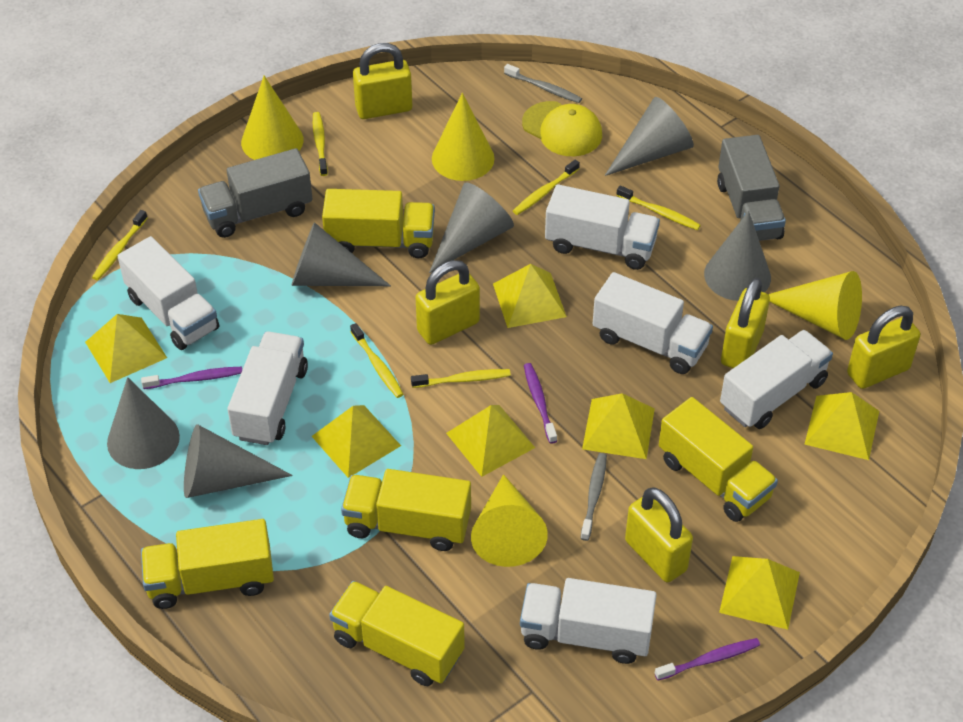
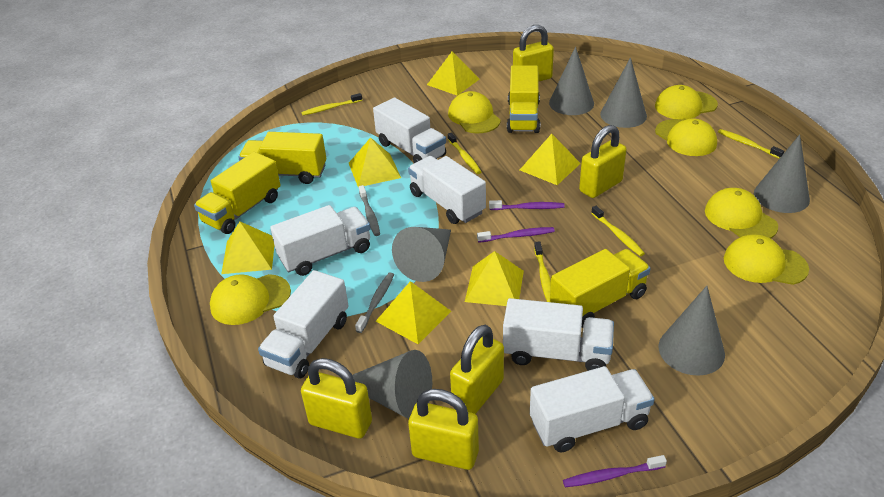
grey truck: [198,148,312,238] [717,135,786,241] = 2 -> none = 0
yellow cap: [522,101,602,156] = 1 -> [210,274,291,325] [448,91,501,133] [655,85,718,120] [655,119,717,156] [705,188,778,239] [724,234,809,285] = 6
yellow cone: [241,76,304,160] [432,93,495,181] [471,474,548,567] [768,271,862,340] = 4 -> none = 0
yellow pyramid: [85,314,167,383] [312,405,401,478] [446,405,535,477] [493,264,567,328] [582,393,655,459] [719,556,800,630] [805,392,879,460] = 7 -> [221,222,274,274] [349,137,401,187] [376,281,451,344] [427,51,479,96] [465,251,524,306] [520,134,581,185] = 6
yellow toothbrush: [92,210,148,280] [313,112,328,176] [350,323,404,398] [411,369,511,388] [513,160,580,215] [616,185,701,230] = 6 -> [302,93,362,115] [448,133,481,174] [534,242,551,302] [591,206,645,256] [718,129,784,159] = 5
yellow truck: [141,519,274,609] [322,189,435,258] [329,581,465,686] [341,469,471,551] [659,397,778,522] = 5 -> [194,152,281,234] [238,132,326,184] [507,65,540,133] [550,249,651,328] = 4

